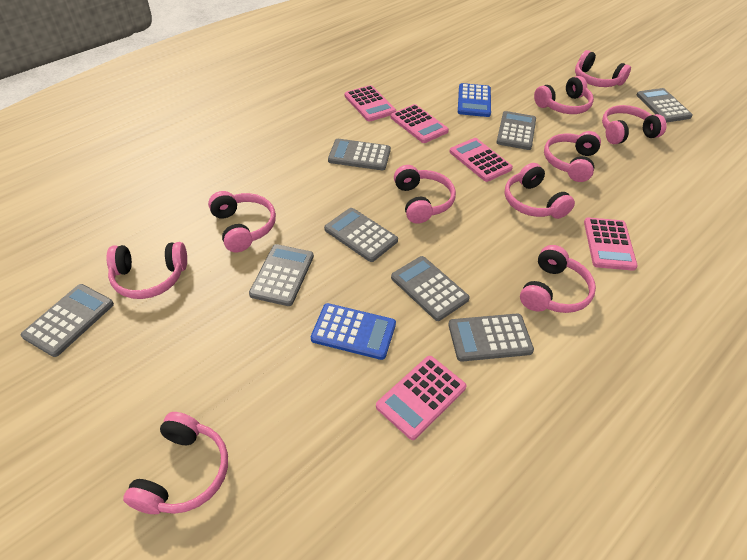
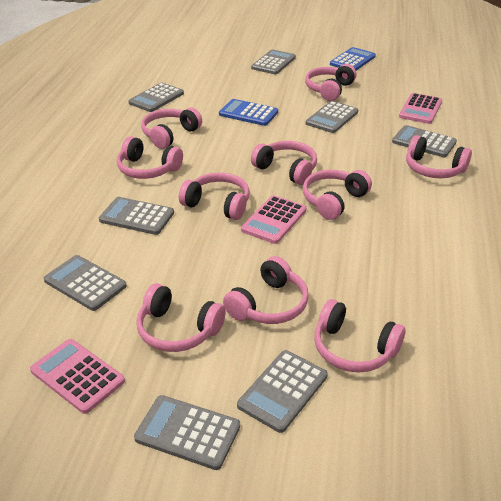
pink calculator: [344,85,396,122] [376,356,466,440] [390,104,449,143] [449,138,513,182] [584,218,638,271] = 5 -> [30,339,125,414] [241,195,306,244] [399,93,442,124] = 3

